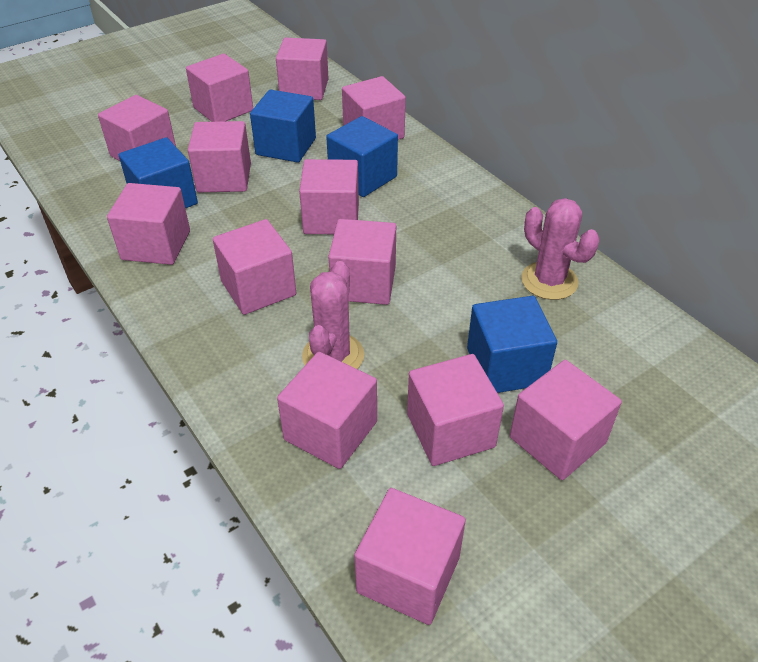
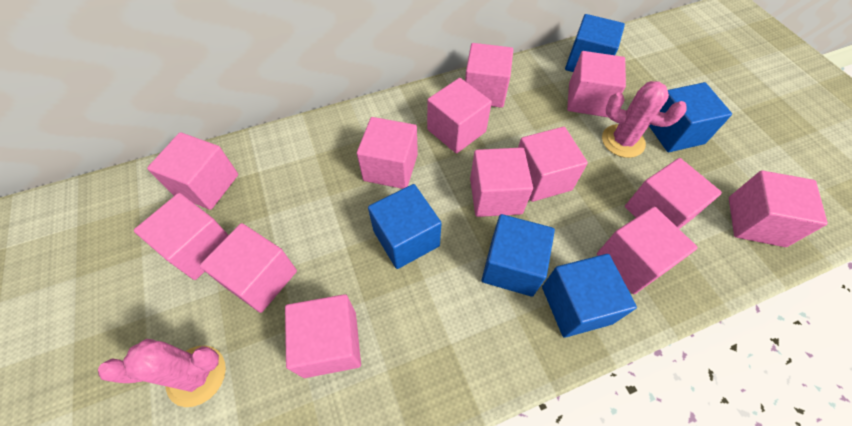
blue cube: [119,137,198,208] [250,90,316,163] [326,116,398,197] [467,296,557,393] = 4 -> [368,184,442,269] [482,214,555,297] [542,254,637,338] [565,14,625,72] [649,82,732,152] = 5

